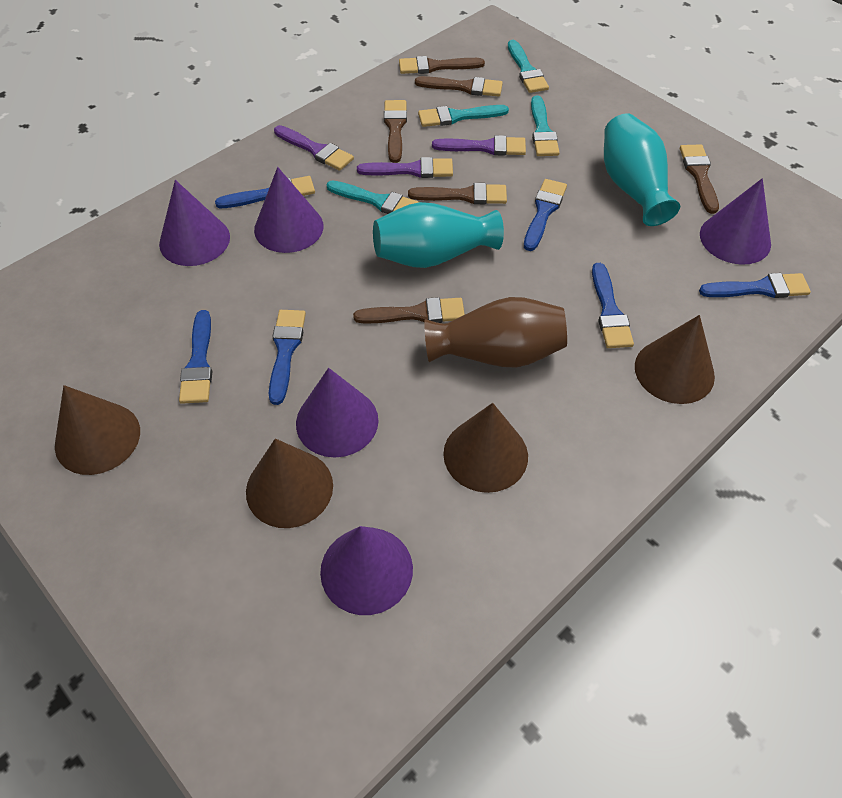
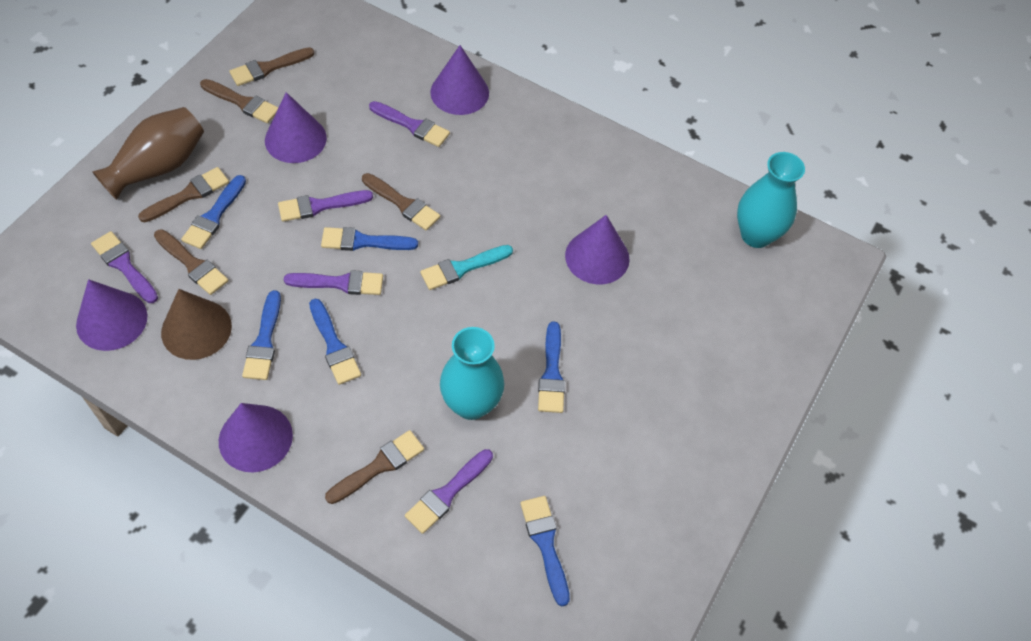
brown cone: [55,385,140,475] [246,438,333,528] [443,403,528,493] [635,315,715,404] = 4 -> [161,289,232,360] = 1
purple brush: [274,125,354,171] [357,157,453,178] [432,135,526,156] = 3 -> [91,231,158,303] [278,190,373,222] [284,270,383,295] [369,101,450,147] [405,449,493,534] = 5
turquoise brush: [326,180,419,214] [418,105,509,127] [508,40,549,93] [531,95,560,156] = 4 -> [420,245,513,290] = 1

